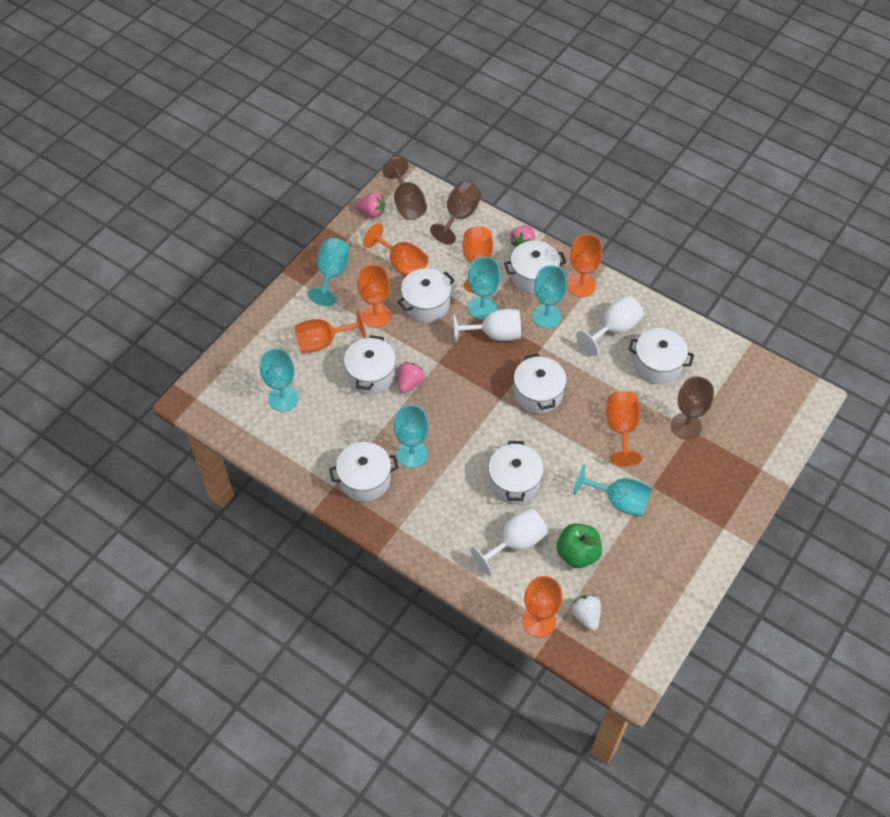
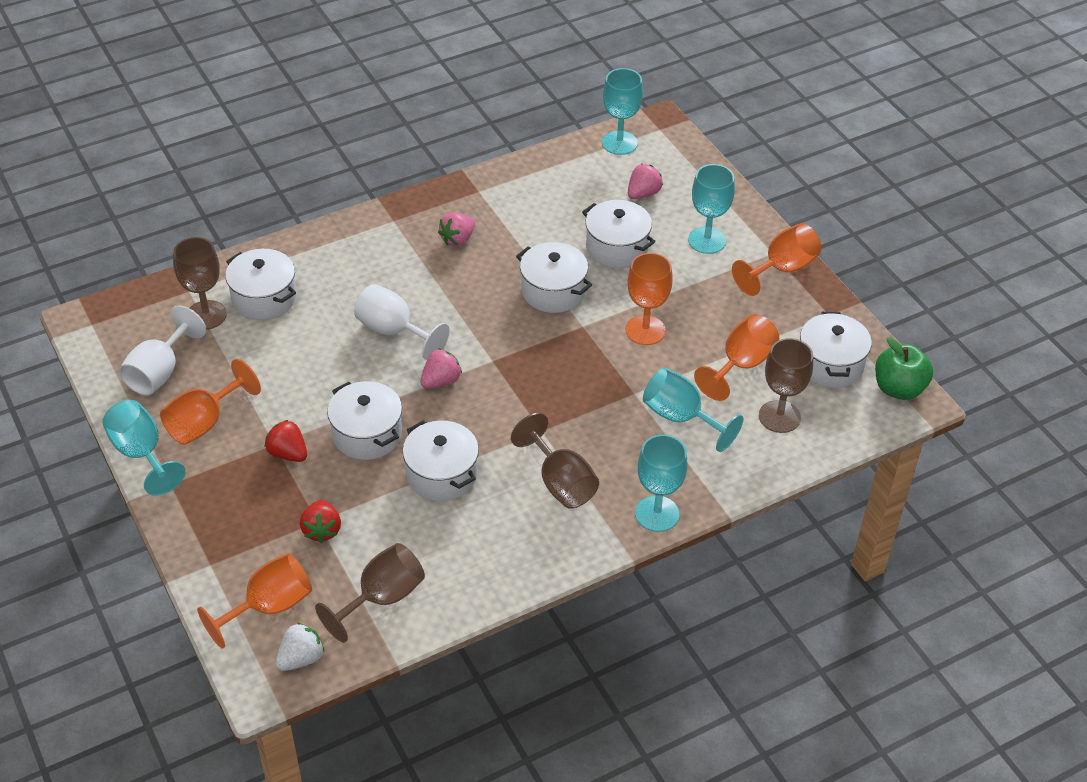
brown goblet: [383,158,427,220] [430,181,482,245] [671,376,714,439] = 3 -> [173,237,227,330] [315,543,425,643] [511,413,599,509] [759,338,813,433] = 4
orange goblet: [294,310,366,353] [357,264,391,328] [363,223,429,276] [463,226,493,294] [522,576,563,638] [567,234,603,297] [606,391,642,467] = 7 -> [160,359,261,445] [197,553,312,649] [626,253,673,345] [694,314,779,401] [732,223,821,296] = 5
red strawberry: none = 0 -> [265,420,307,462] [300,500,341,543] = 2
turquoise goblet: [260,348,299,412] [308,238,350,306] [394,405,429,468] [468,257,500,320] [532,265,567,329] [574,464,652,517] = 6 -> [103,400,186,496] [602,68,643,155] [635,434,688,532] [643,368,743,452] [688,164,735,254] = 5
white goblet: [453,309,521,343] [470,507,548,575] [576,295,644,356] = 3 -> [119,305,206,396] [354,284,449,360] = 2
white pot: [329,442,399,502] [344,335,396,394] [397,268,455,322] [488,441,544,504] [504,240,566,294] [514,354,567,414] [628,328,694,384] = 7 -> [225,249,296,320] [327,381,402,460] [402,420,479,501] [516,242,592,313] [582,200,656,268] [800,312,872,388] = 6

